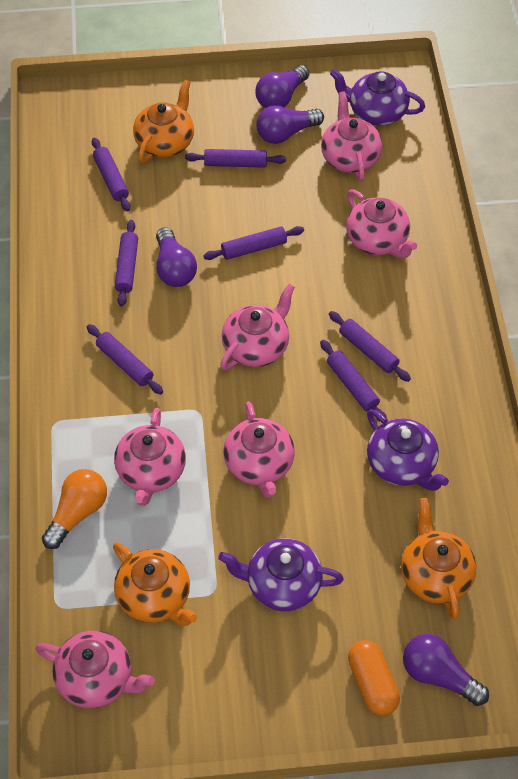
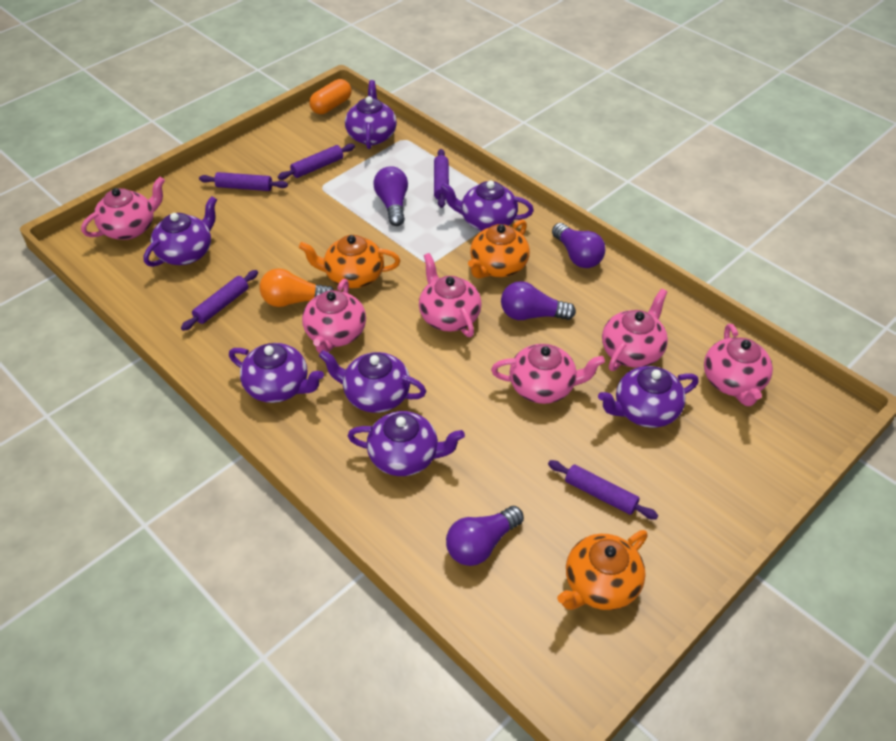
purple rolling pin: [87,324,163,394] [92,138,130,211] [115,220,138,306] [185,149,286,168] [203,226,304,260] [320,340,387,422] [329,311,411,382] = 7 -> [181,270,258,331] [199,172,288,191] [278,144,355,180] [434,149,449,208] [548,460,658,520] = 5
purple teapot: [218,538,344,611] [330,69,425,126] [367,409,449,491] = 3 -> [144,196,217,267] [229,343,324,403] [319,350,427,413] [345,80,397,149] [348,411,465,476] [440,181,534,231] [598,366,699,428] = 7

